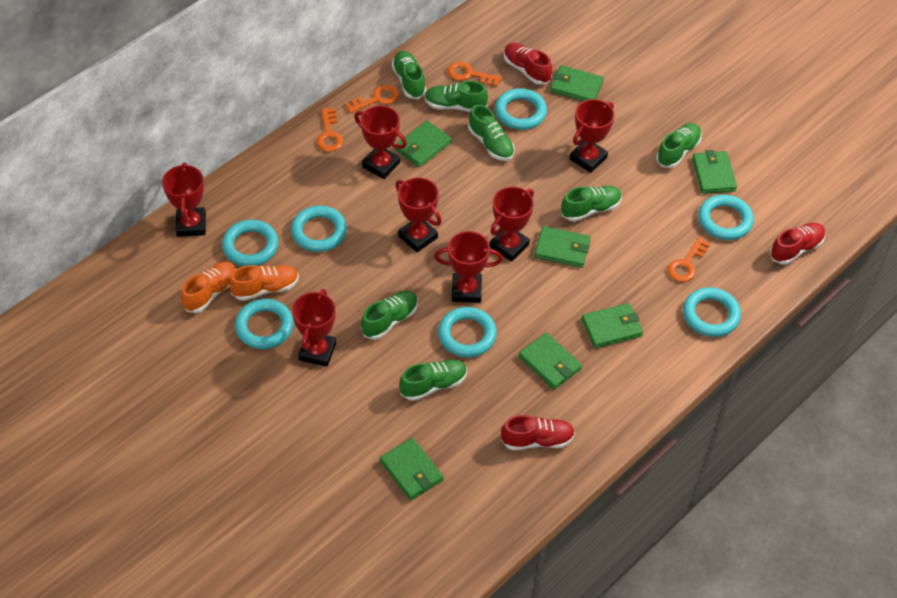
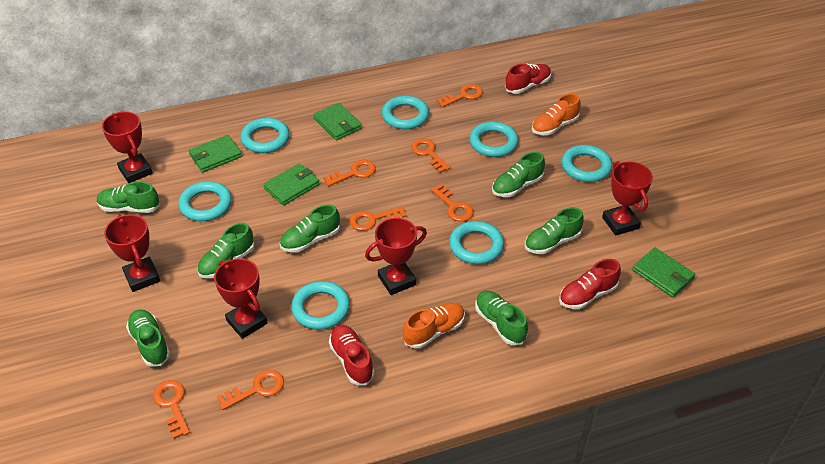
green wallet: [380,438,444,500] [395,120,452,167] [519,333,582,389] [534,226,591,268] [550,65,604,101] [581,303,643,348] [692,150,737,194] = 7 -> [188,135,242,173] [263,164,320,206] [314,103,362,140] [632,247,695,297] = 4
orange key: [317,108,343,152] [345,85,399,113] [447,61,502,87] [668,237,710,282] = 4 -> [153,380,190,439] [217,370,284,410] [323,160,376,186] [350,206,406,231] [411,138,451,173] [430,184,474,222] [436,84,483,107] = 7
red trophy: [162,163,206,237] [292,289,336,367] [354,105,407,179] [395,177,442,252] [434,231,503,303] [490,187,534,262] [570,99,615,173] = 7 -> [102,111,153,183] [104,214,160,292] [214,258,267,339] [365,218,427,295] [602,161,653,236] = 5

